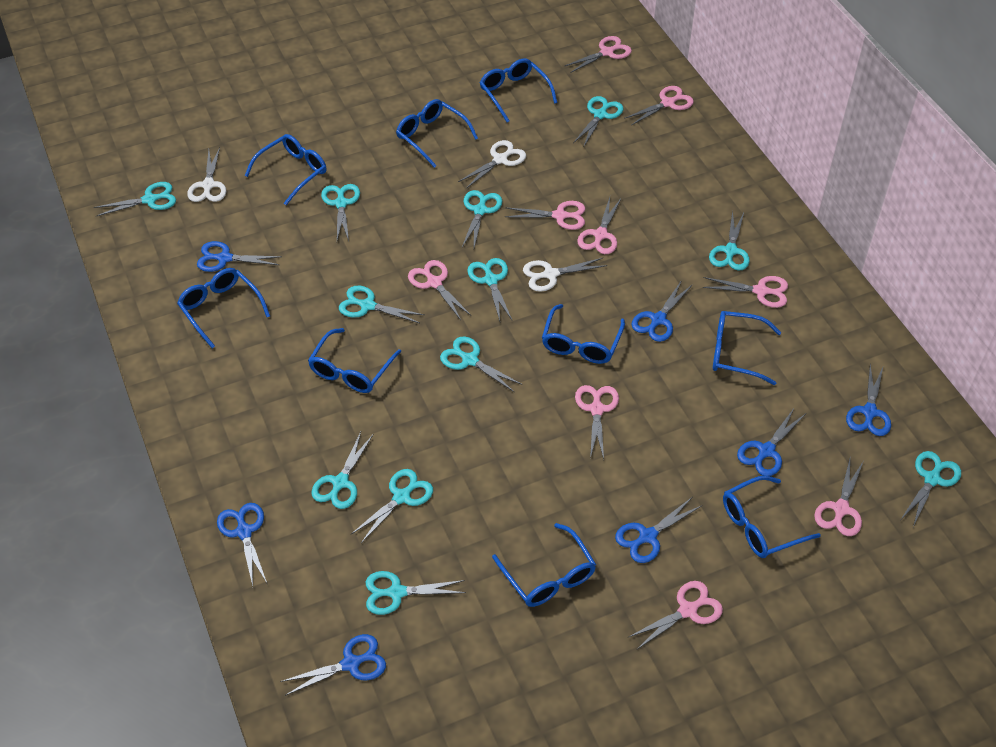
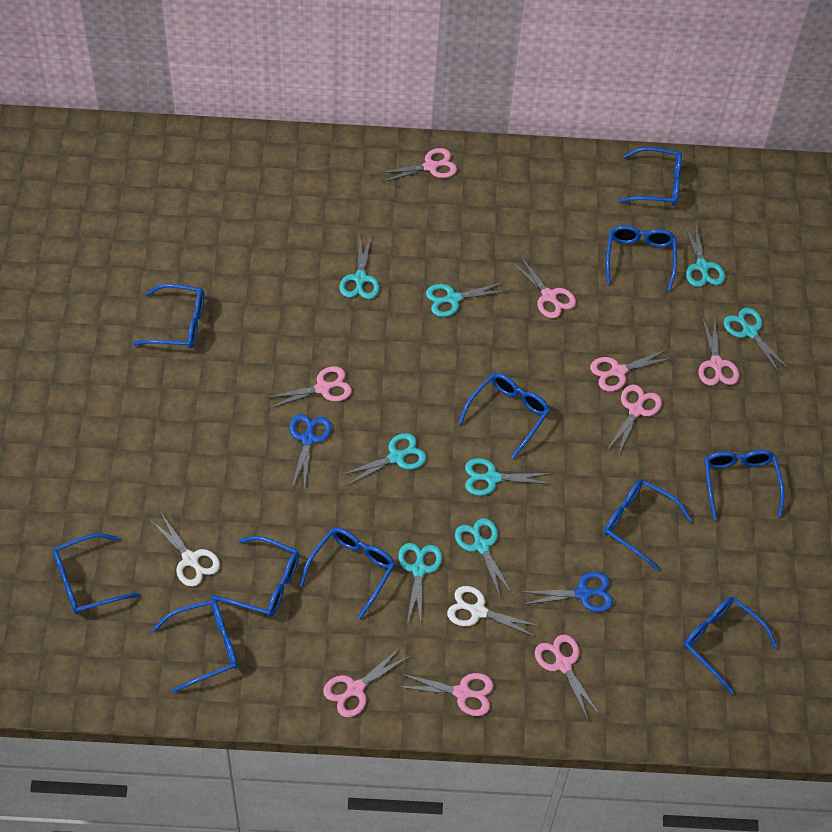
blue glasses: [177,268,270,348] [245,134,326,205] [308,328,401,393] [396,99,478,168] [480,58,558,122] [492,523,596,607] [542,304,625,364] [713,311,781,385] [723,476,821,558] = 9 -> [53,533,140,614] [133,284,204,348] [152,599,238,692] [211,536,299,617] [299,528,395,619] [458,373,550,458] [604,479,692,570] [606,225,677,291] [618,147,682,206] [683,597,778,694] [704,450,785,520] = 11
blue scissors: [197,241,282,272] [217,503,267,586] [280,634,386,696] [615,497,701,563] [631,280,693,342] [737,407,805,476] [846,364,891,436] = 7 -> [289,414,332,489] [522,572,613,612] = 2
turquoise scissors: [94,182,176,216] [311,432,373,509] [321,184,360,241] [339,286,424,323] [351,469,433,543] [366,571,466,615] [440,337,522,392] [462,190,502,247] [467,258,512,321] [573,96,623,146] [709,210,750,271] [901,451,961,527] = 12 -> [339,233,379,299] [341,433,426,486] [398,543,442,625] [426,282,509,317] [455,518,513,599] [465,458,552,496] [684,222,725,287] [723,308,790,374] = 8
white scissors: [187,147,226,202] [458,140,526,188] [523,258,607,292] = 3 -> [149,513,220,587] [447,586,539,637] = 2

